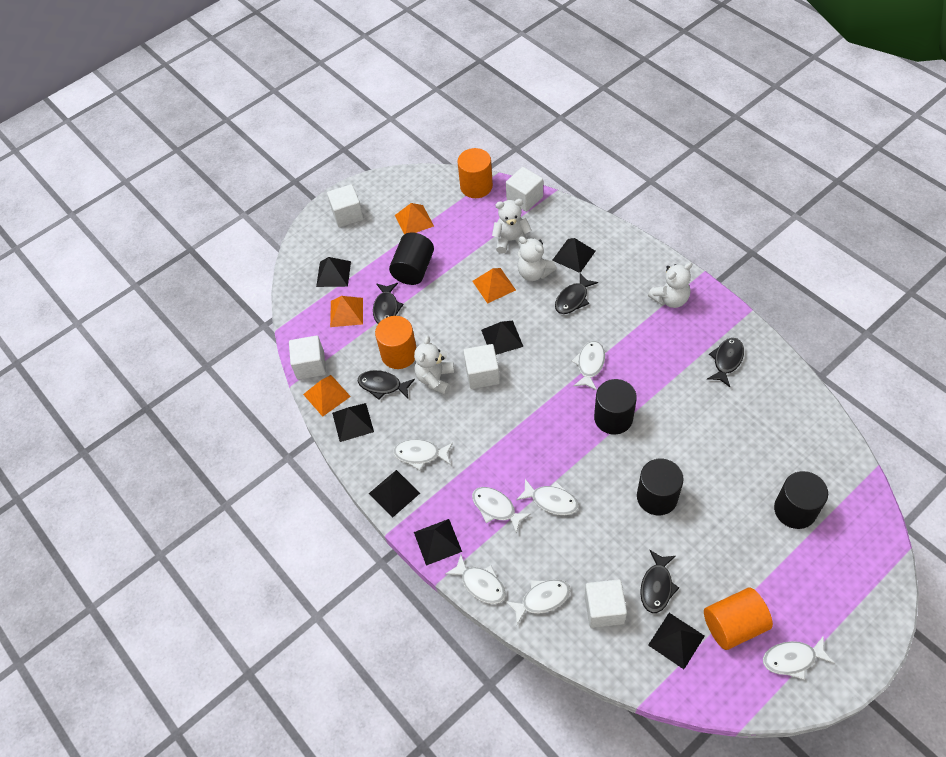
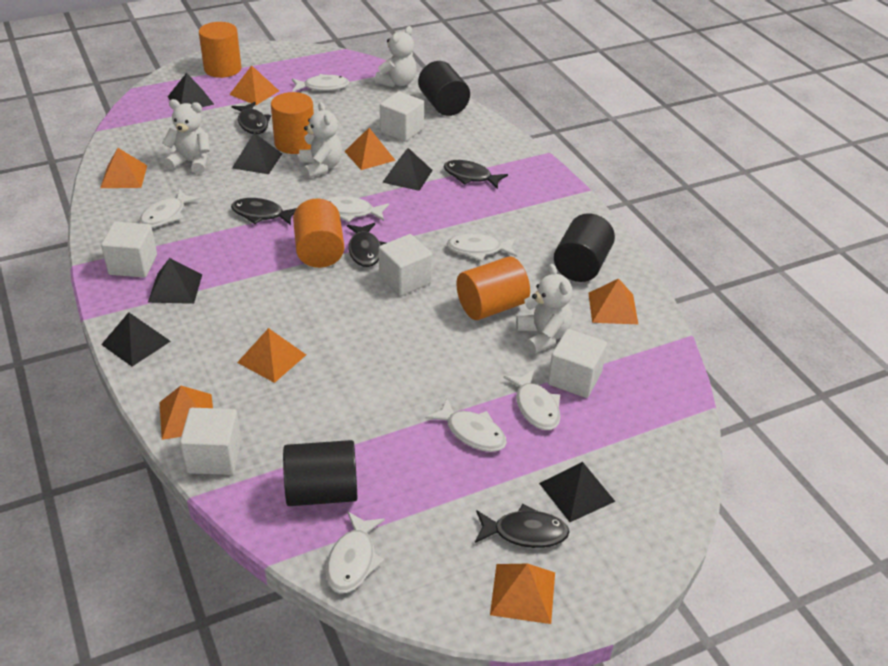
black cylinder: [389,232,434,285] [594,379,637,435] [637,459,684,515] [774,471,828,529] = 4 -> [283,440,357,506] [418,61,470,116] [554,213,615,282] = 3
black pyramid: [316,257,351,287] [332,403,374,442] [369,470,420,517] [414,519,462,566] [481,321,523,355] [552,238,596,273] [648,613,705,669] = 7 -> [101,312,171,366] [148,258,202,304] [168,73,214,107] [232,133,282,174] [382,148,433,191] [539,462,616,522] = 6
orange cylinder: [375,316,417,369] [457,148,493,198] [704,588,773,650] = 3 -> [199,22,241,78] [271,92,314,154] [293,198,344,268] [456,256,530,320] = 4
orange pyramid: [303,375,351,417] [330,296,363,327] [395,203,434,234] [473,268,516,304] = 4 -> [100,148,147,188] [159,386,213,440] [229,65,279,105] [237,328,306,383] [344,128,396,170] [490,564,555,624] [588,279,638,324] = 7

